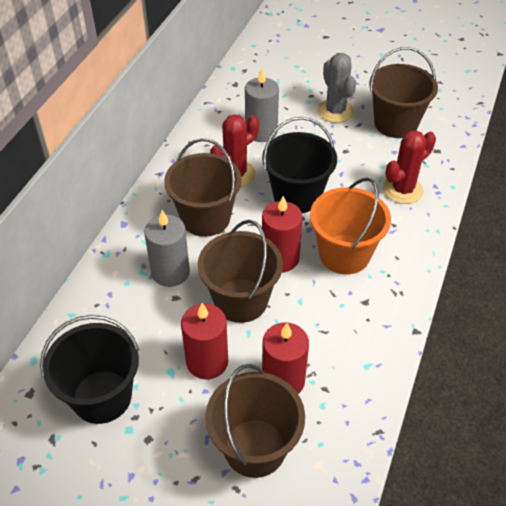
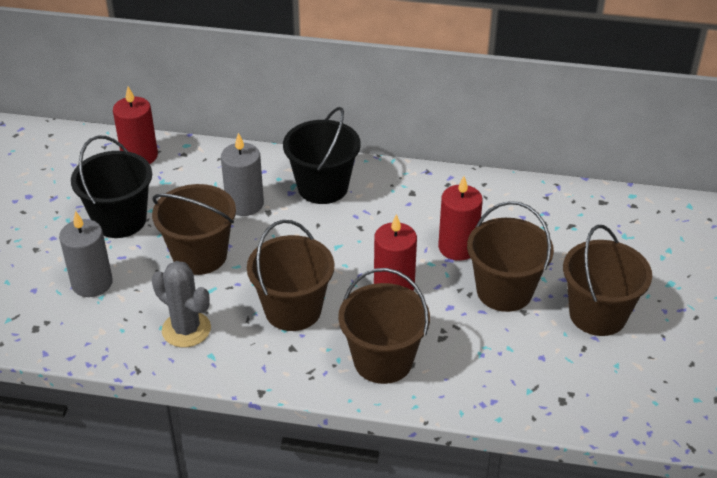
brown bucket: [164,138,242,237] [198,220,283,323] [205,364,305,478] [369,47,438,138] = 4 -> [152,184,236,275] [247,220,334,331] [338,268,430,384] [467,201,554,312] [563,225,652,336] = 5
orange bucket: [310,178,391,274] = 1 -> none = 0
red cactus: [210,114,259,187] [383,130,436,204] = 2 -> none = 0

